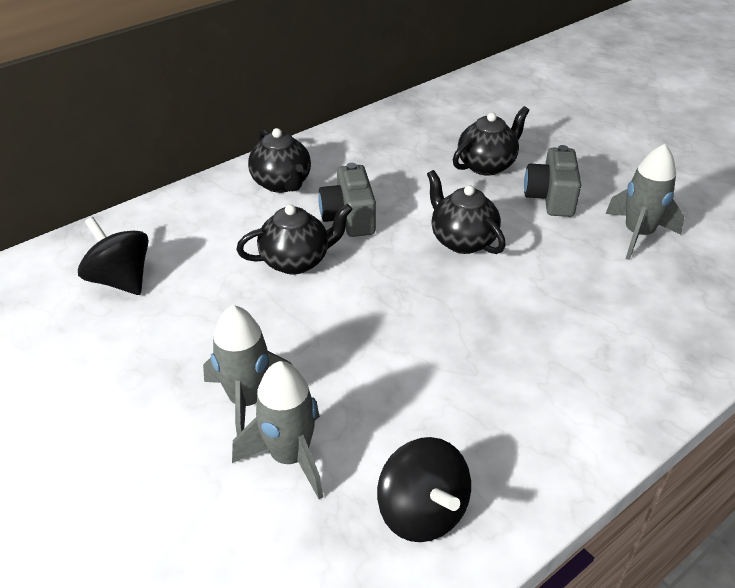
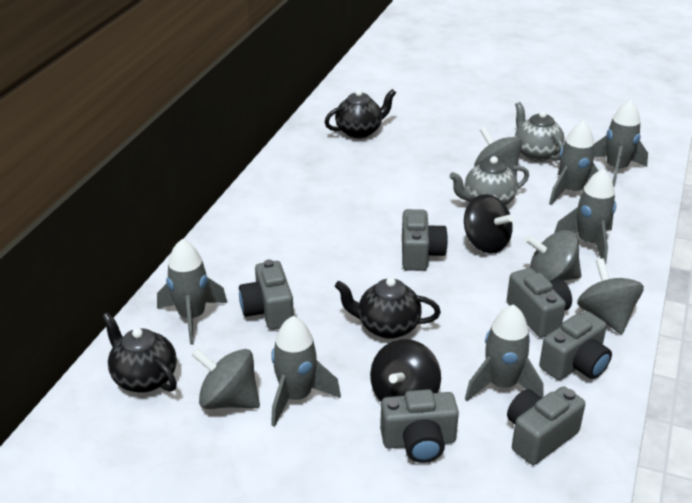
black teapot: [236,204,353,274] [248,128,311,193] [427,170,506,254] [453,106,530,176] = 4 -> [102,312,177,393] [325,89,396,139] [335,277,441,339] = 3
grey camera: [318,163,376,237] [524,145,581,217] = 2 -> [239,260,294,330] [380,389,459,463] [402,209,448,271] [507,268,572,338] [507,387,585,465] [539,311,612,380] = 6
grey rocket: [203,305,292,436] [232,361,323,499] [605,144,684,260] = 3 -> [157,239,227,344] [271,316,341,427] [465,304,544,401] [549,120,599,205] [554,169,616,264] [594,99,648,187] = 6
grey spinning top: none = 0 -> [192,348,260,409] [474,127,522,177] [525,230,581,281] [577,259,644,334] = 4
grey teapot: none = 0 -> [449,156,529,205] [515,102,565,162] = 2

